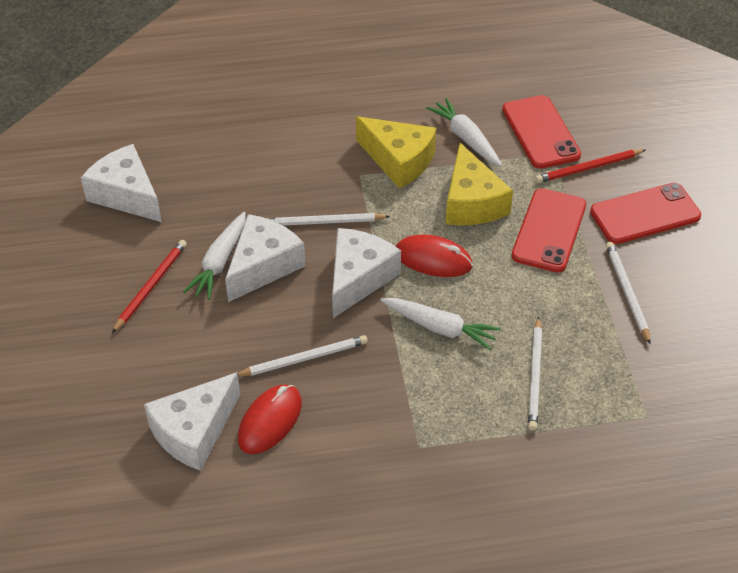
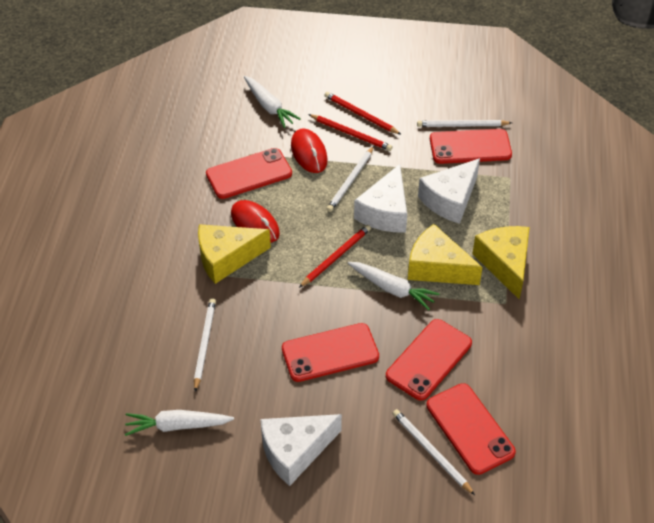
red pencil: [112,240,187,333] [535,149,645,183] = 2 -> [299,225,371,288] [308,114,392,151] [324,92,402,135] = 3
red phone: [502,95,581,169] [512,188,586,273] [590,183,701,244] = 3 -> [206,148,292,199] [282,323,379,382] [386,319,472,401] [426,383,516,475] [430,129,512,164] = 5
white cheese: [81,144,162,222] [144,372,240,471] [225,214,305,302] [332,228,401,318] = 4 -> [260,414,342,486] [354,164,407,232] [418,158,480,224] = 3
yellow cheese: [356,116,436,189] [446,143,513,225] = 2 -> [198,224,271,284] [408,224,483,285] [472,226,530,299] = 3

